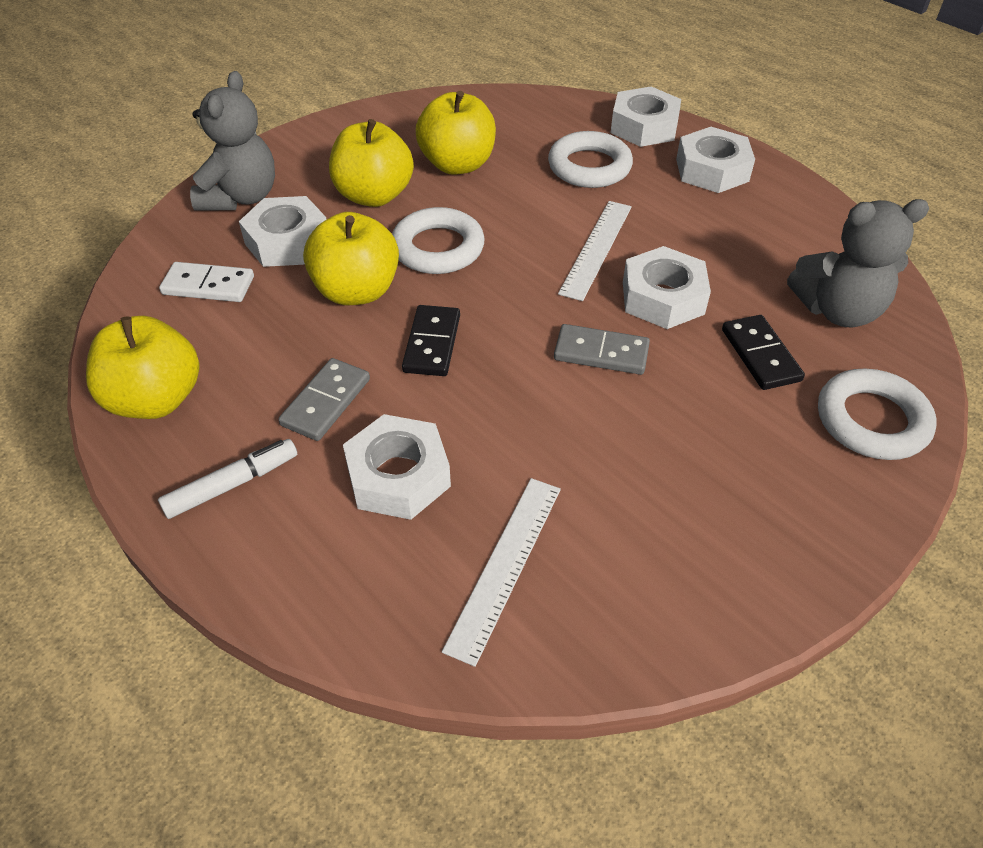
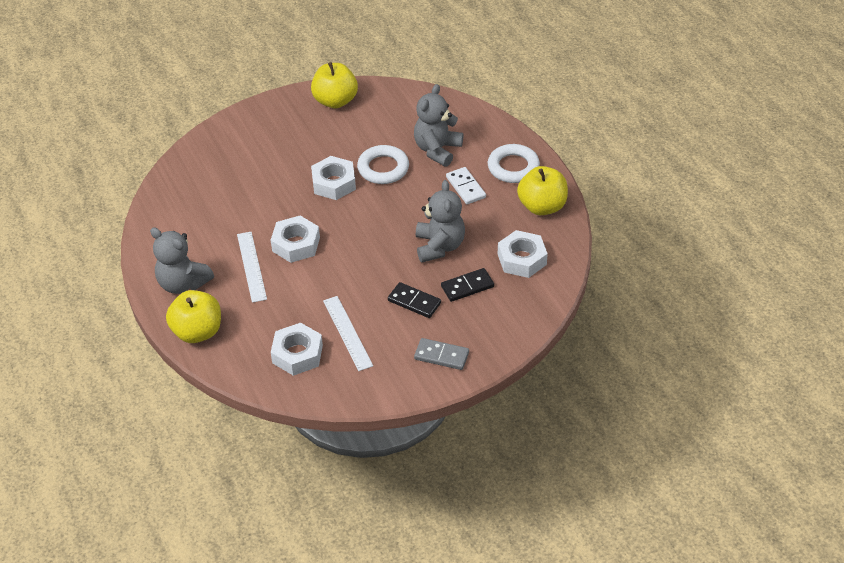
grey domino: [278,358,370,441] [554,324,650,375] = 2 -> [414,338,469,370] = 1
grey teddy bear: [190,71,275,210] [787,199,929,327] = 2 -> [150,227,214,294] [414,84,463,167] [416,180,465,262] = 3
white marker: [158,439,297,519] = 1 -> none = 0
white nut: [239,196,326,267] [343,414,451,520] [611,86,681,147] [623,246,711,329] [676,127,755,193] = 5 -> [271,216,320,263] [271,323,323,376] [311,156,356,200] [498,230,548,278] = 4
white ring: [392,207,485,274] [548,131,633,188] [818,369,936,460] = 3 -> [357,145,409,184] [488,144,540,183] = 2
yellow apple: [86,316,199,419] [303,212,399,305] [329,119,414,207] [416,91,496,175] = 4 -> [166,290,221,343] [311,62,358,108] [517,166,568,215] = 3

